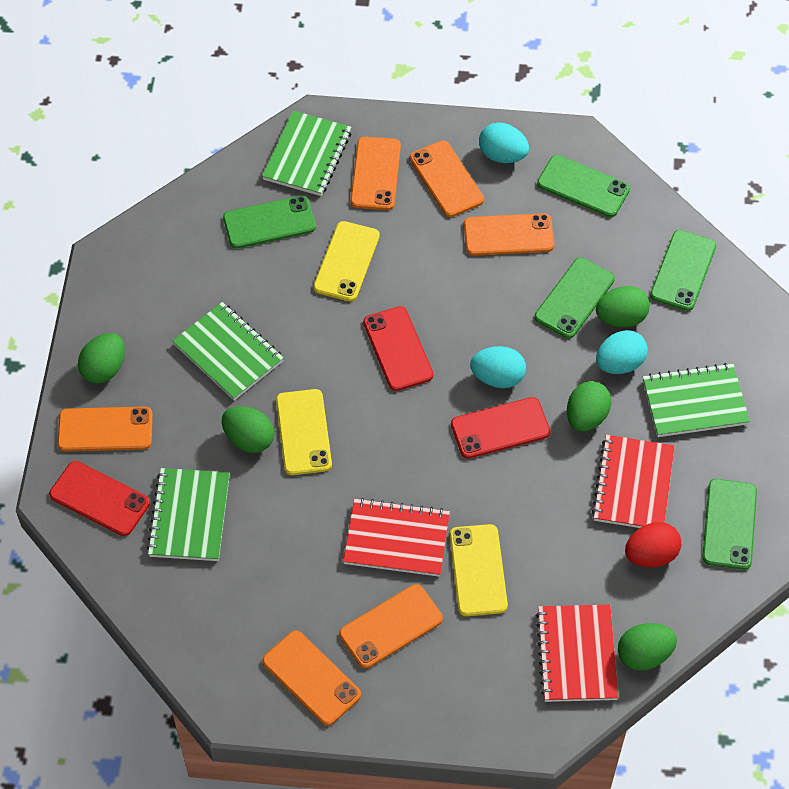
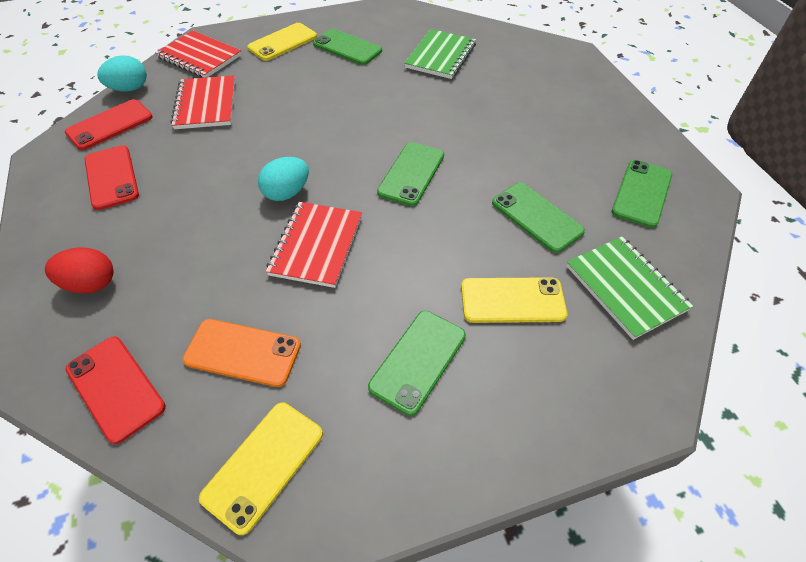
green egg: [78,333,125,384] [222,406,274,453] [567,381,612,431] [596,286,650,327] [618,623,677,671] = 5 -> none = 0
green notebook: [146,468,230,561] [172,302,284,400] [262,111,352,196] [643,363,750,437] = 4 -> [404,29,476,79] [567,237,693,340] = 2
orange phone: [58,407,153,452] [262,630,361,726] [339,584,443,668] [350,137,401,210] [410,140,484,217] [464,213,554,256] = 6 -> [183,319,301,387] = 1
turquoise egg: [470,346,526,388] [479,122,529,163] [596,330,648,374] = 3 -> [97,55,147,91] [258,157,309,201] = 2

